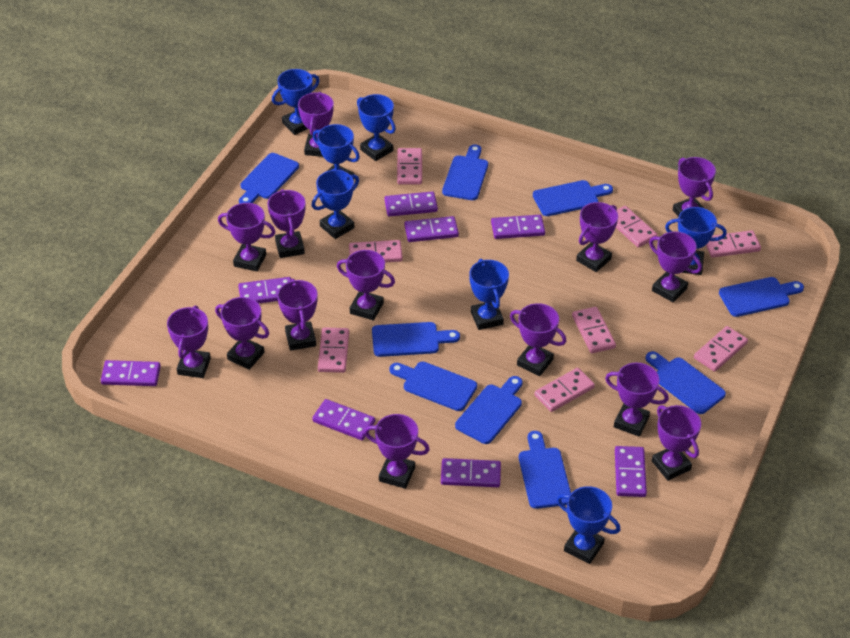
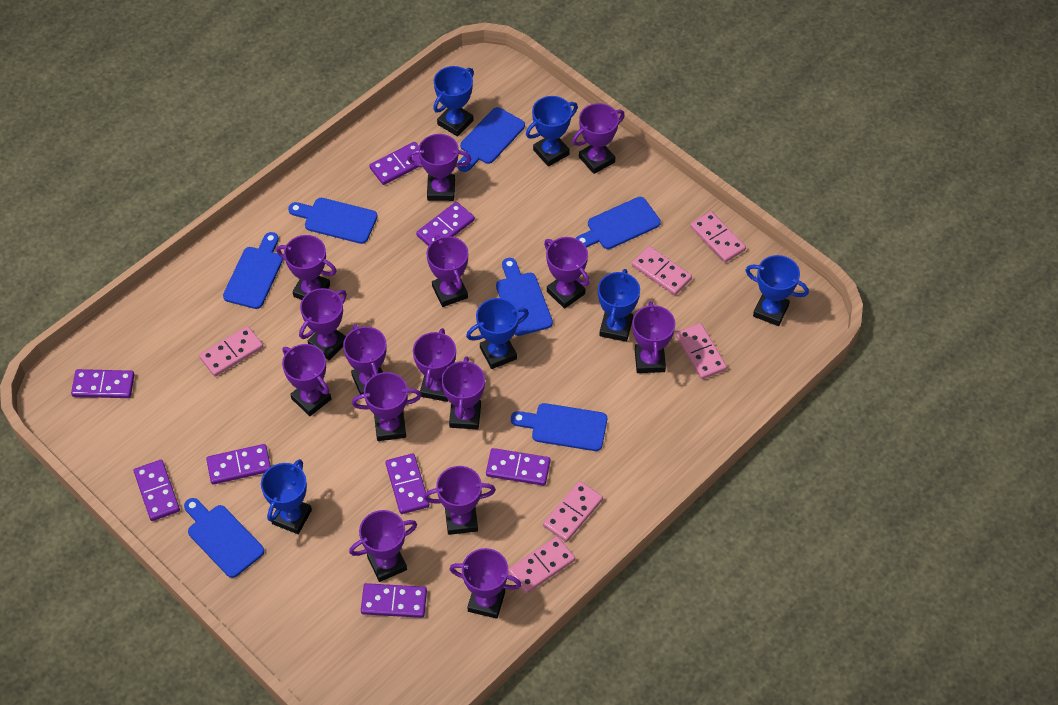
blue cutting board: [239,153,299,204] [372,322,460,357] [389,362,477,411] [442,144,488,200] [455,376,523,444] [519,431,571,509] [533,180,613,216] [645,351,726,414] [719,277,804,317] = 9 -> [184,498,264,578] [223,232,283,309] [288,198,378,244] [457,107,525,172] [496,258,553,336] [511,403,607,451] [576,197,661,249] = 7
blue trophy: [272,69,320,135] [312,170,359,239] [313,124,360,180] [357,94,396,161] [469,259,509,330] [557,486,620,564] [665,207,727,275] = 7 -> [261,459,312,534] [433,66,474,137] [466,298,529,369] [526,96,578,167] [598,269,640,342] [745,255,809,326] = 6
pink domino: [318,327,349,373] [349,240,403,262] [397,148,422,185] [534,368,595,412] [572,307,616,353] [616,206,658,248] [694,326,748,372] [706,230,761,258] = 8 -> [199,326,263,377] [508,536,575,594] [543,481,603,542] [632,246,692,295] [676,323,727,379] [690,211,746,263] = 6
purple trophy: [167,306,211,378] [215,297,269,370] [218,203,275,271] [268,189,306,258] [277,279,318,351] [298,92,334,157] [337,250,395,320] [364,414,430,489] [510,303,566,376] [576,202,618,272] [605,363,669,437] [649,231,702,302] [652,405,701,481] [673,157,716,217] = 14 -> [276,235,337,300] [282,344,331,416] [299,288,347,360] [343,324,387,395] [349,510,417,582] [352,372,422,441] [407,134,471,201] [413,328,456,402] [423,466,496,535] [427,235,468,307] [441,356,485,430] [450,548,521,619] [544,237,590,309] [572,103,625,174] [632,301,675,373] = 15

